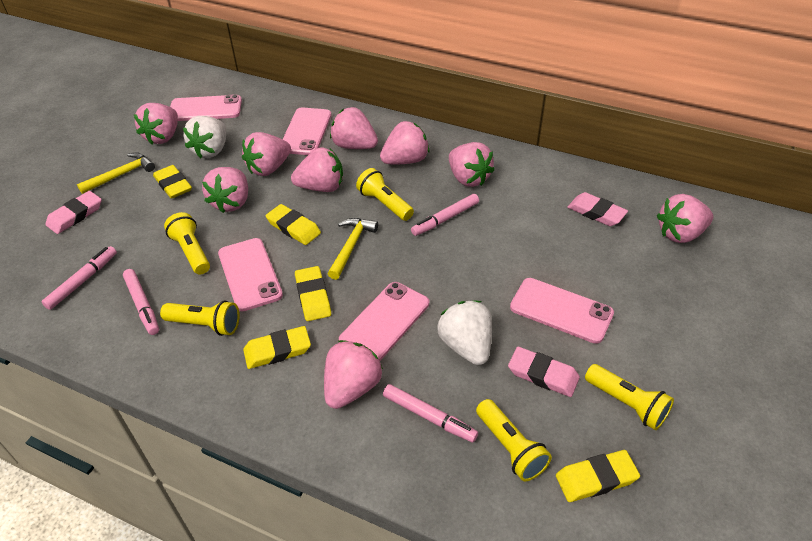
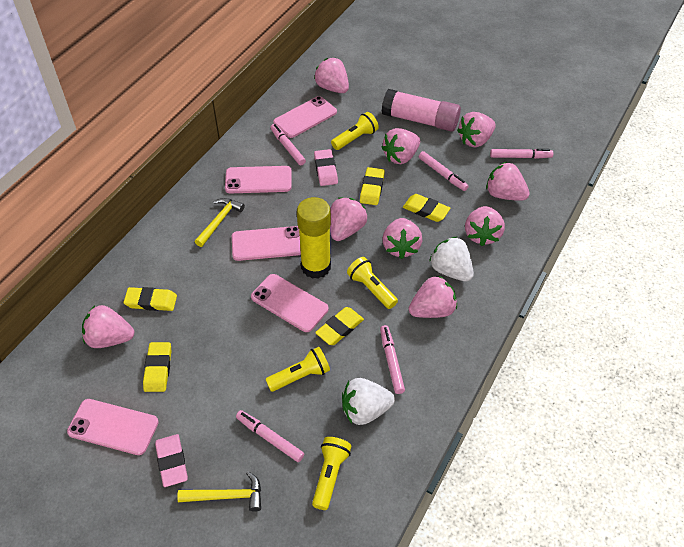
pink eraser: [45,191,102,234] [508,347,580,397] [567,192,628,226] = 3 -> [155,434,188,487] [314,149,338,186] = 2
pink glue stick: none = 0 -> [382,89,461,132] = 1
pink marker: [42,246,117,310] [123,269,159,335] [383,384,478,442] [411,194,479,236] = 4 -> [236,410,304,462] [270,124,306,165] [380,325,405,394] [419,151,469,191] [490,149,553,159] = 5
yellow flashlight: [160,300,240,336] [164,212,210,274] [356,168,414,221] [476,399,552,481] [585,364,674,430] = 5 -> [265,347,330,392] [312,437,352,510] [331,112,379,150] [347,257,398,309] = 4
yellow glue stick: none = 0 -> [297,197,331,279] = 1

